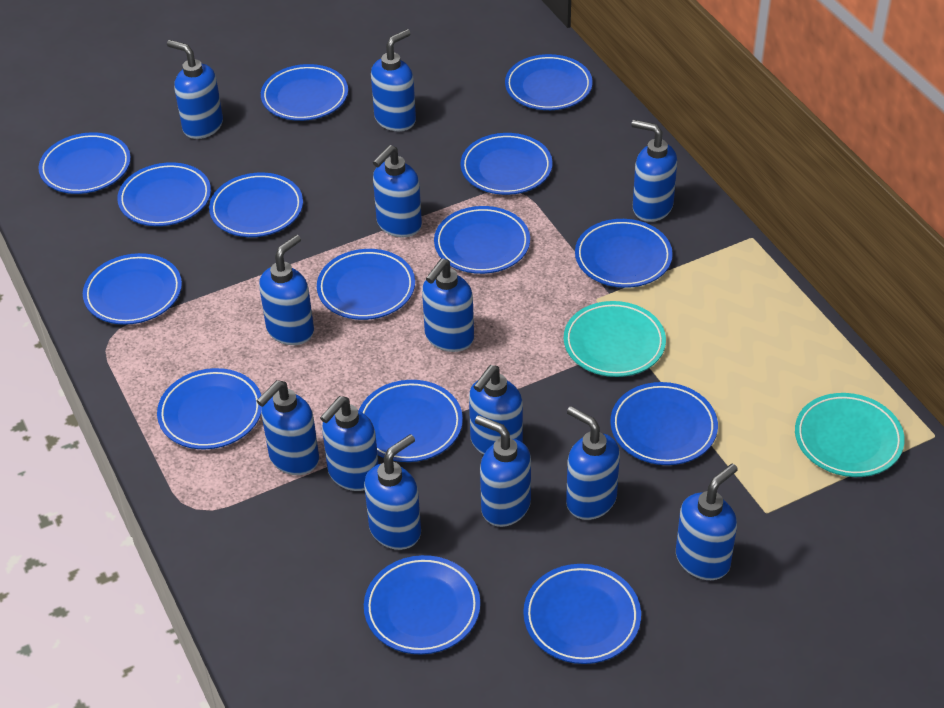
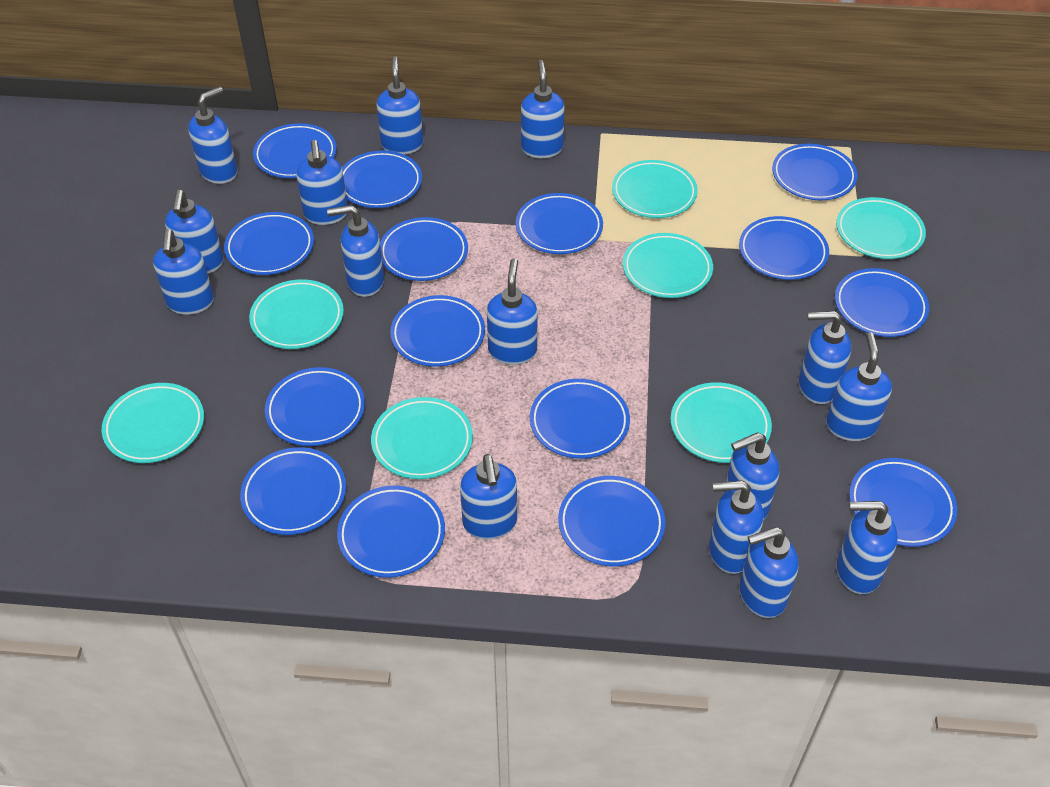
blue soap dispenser: [167,40,223,139] [257,380,319,475] [259,235,314,345] [320,396,379,491] [364,434,421,550] [371,29,416,131] [373,145,422,237] [422,258,474,352] [469,365,523,455] [475,415,531,527] [566,406,620,520] [631,120,677,222] [676,464,738,580] = 13 -> [153,229,214,315] [165,190,224,274] [188,87,237,184] [296,140,348,225] [327,205,384,297] [377,56,423,155] [460,454,517,540] [487,258,538,365] [521,60,565,158] [709,480,763,574] [723,432,779,520] [739,527,799,618] [799,311,851,404] [826,332,892,441] [836,501,898,594] = 15
turquoise plate: [564,301,666,377] [795,393,905,477] = 2 -> [102,383,204,463] [249,279,344,349] [371,397,473,479] [612,160,698,218] [623,233,713,298] [671,382,772,463] [836,197,926,259] = 7

